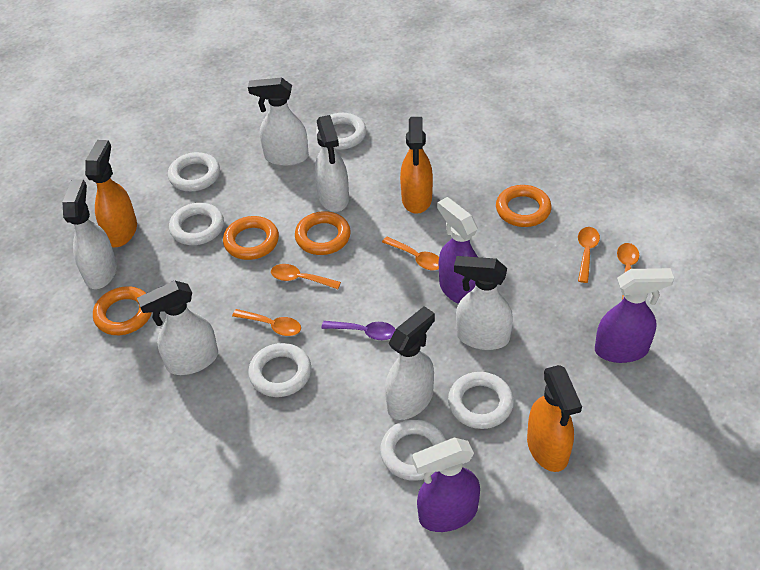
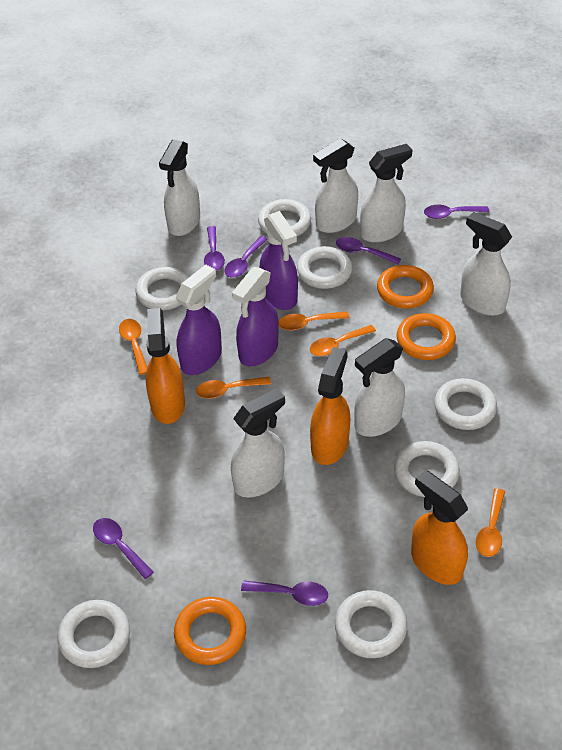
orange ring: [93,286,152,335] [223,216,279,260] [295,211,351,255] [496,185,551,227] = 4 -> [174,597,246,665] [377,265,434,309] [396,313,456,360] = 3
purple spoon: [321,321,396,340] = 1 -> [93,518,154,579] [204,226,225,271] [224,236,267,278] [241,580,328,606] [336,237,401,265] [424,205,489,219] = 6
white ring: [168,152,220,191] [169,203,224,245] [248,343,311,397] [316,113,366,150] [380,419,446,481] [448,372,514,429] = 6 -> [58,600,130,668] [135,267,189,310] [258,199,311,236] [297,246,353,289] [335,590,407,658] [394,441,460,497] [434,378,497,430] = 7

